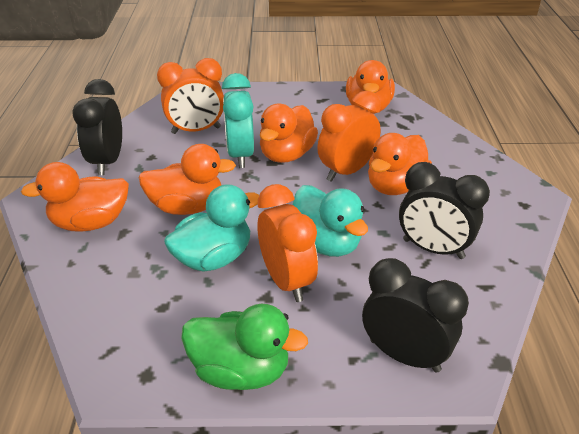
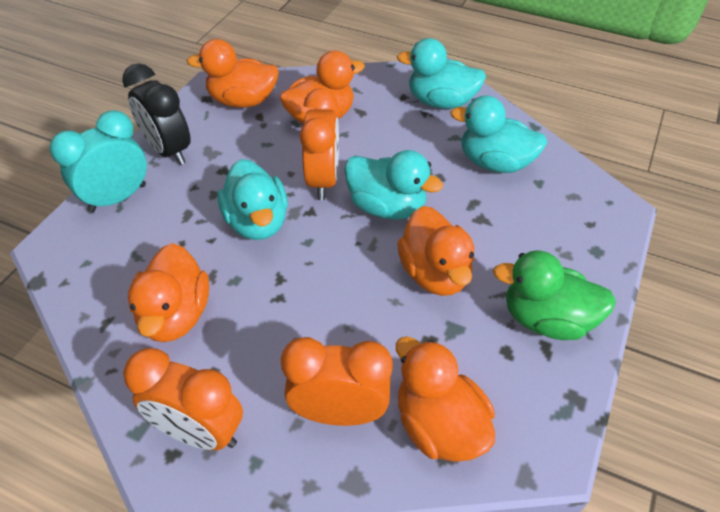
black clock: [72,79,122,175] [362,258,469,373] [399,162,490,259] = 3 -> [122,63,191,165] = 1
turquoise duck: [164,184,259,272] [292,185,368,257] = 2 -> [217,159,288,240] [344,150,443,220] [397,38,486,109] [450,95,548,173] = 4

